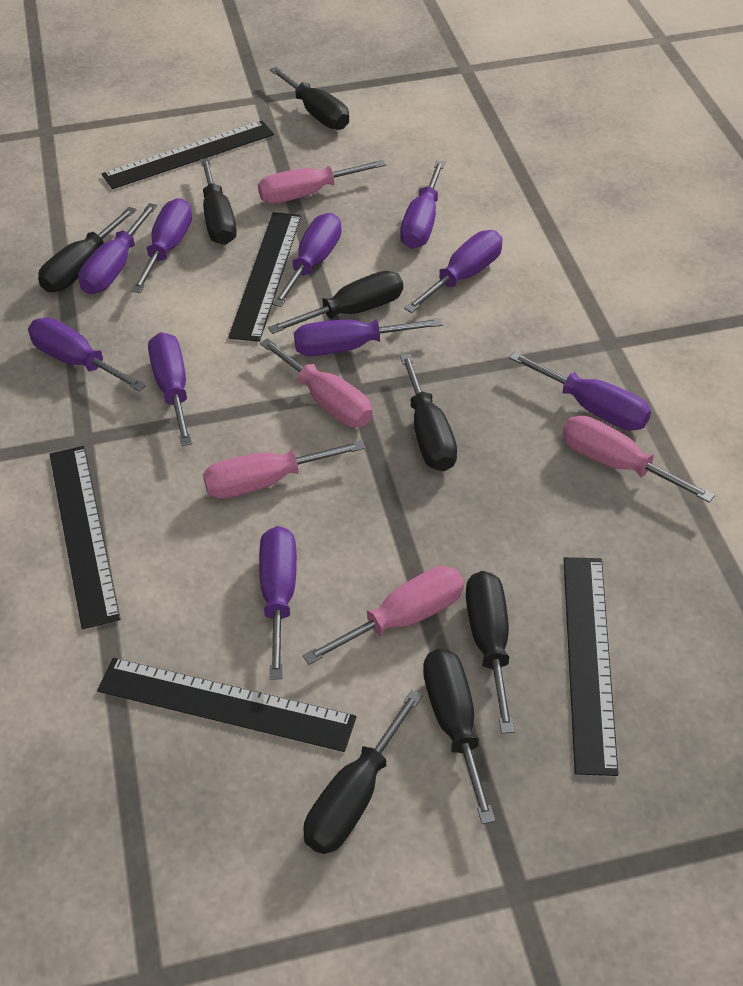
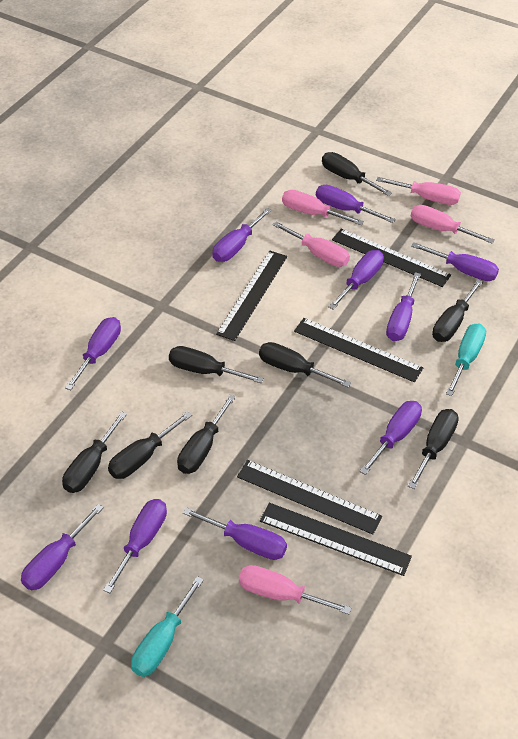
turquoise screwdriver: none = 0 -> [131,576,204,677] [446,323,486,396] = 2

